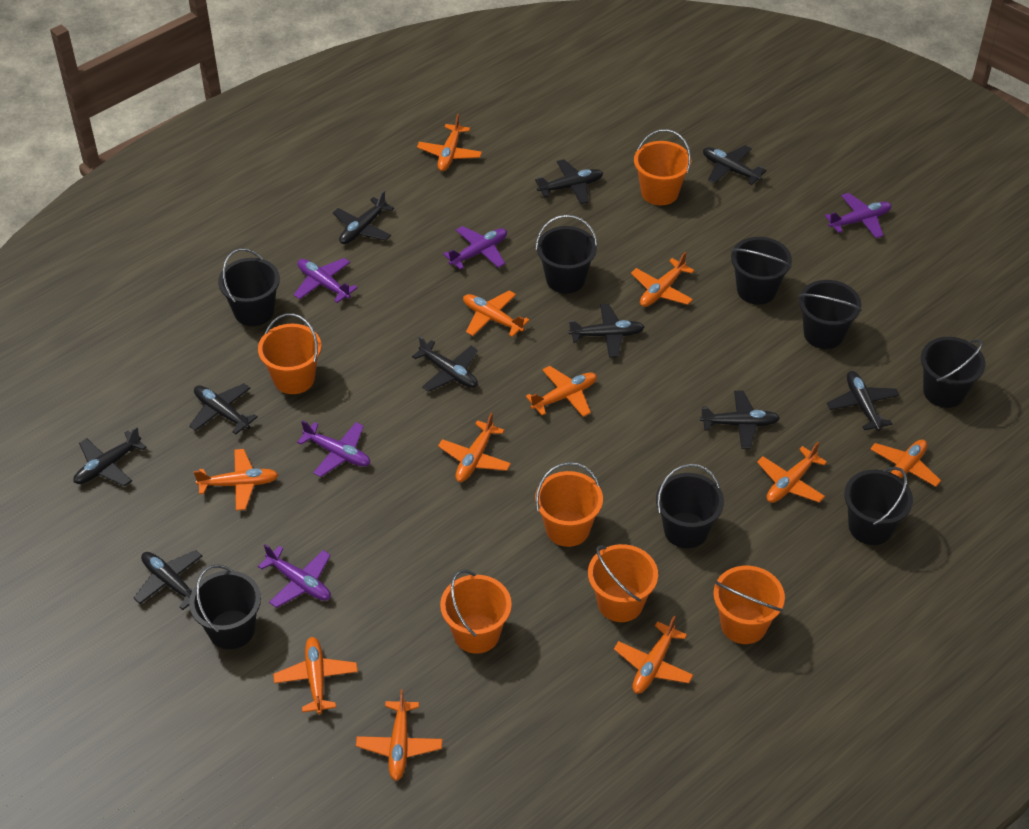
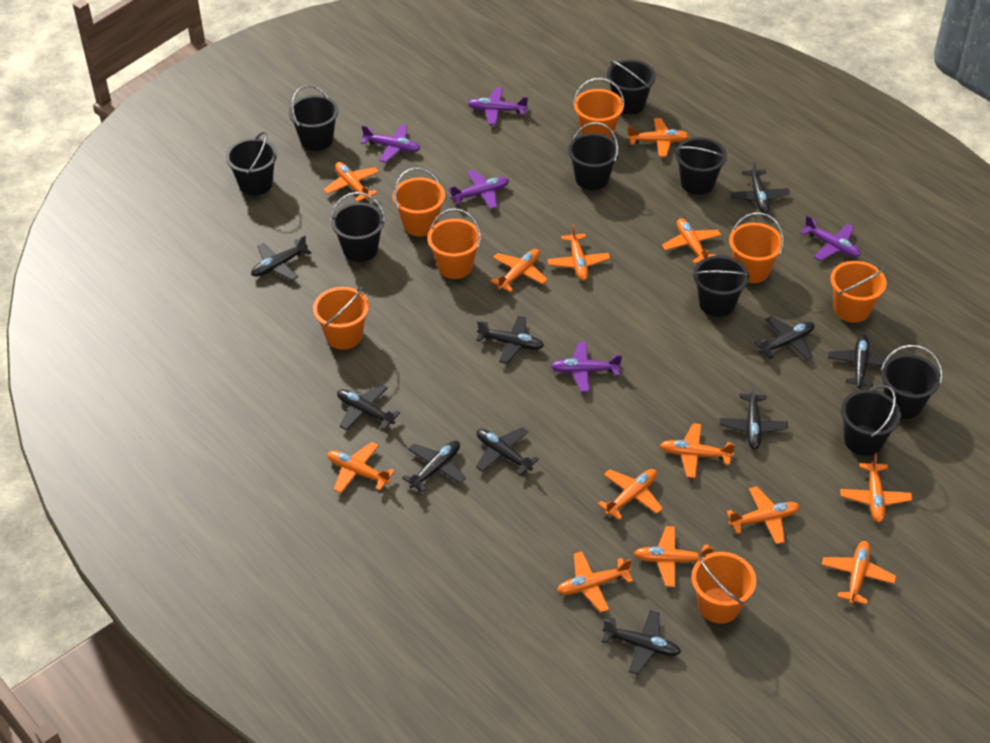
black bucket: [189,565,261,649] [218,248,280,326] [535,215,598,294] [656,464,724,548] [731,237,792,305] [798,280,862,349] [844,467,913,545] [921,337,985,408] = 8 -> [226,132,277,195] [289,85,339,151] [330,192,385,262] [568,122,619,190] [607,60,656,115] [675,137,727,195] [692,255,750,317] [841,385,901,456] [881,345,942,419] = 9
orange bucket: [258,313,321,394] [440,569,512,654] [535,462,603,547] [588,544,658,622] [634,129,691,205] [713,566,785,644] = 6 -> [313,287,369,349] [393,167,445,236] [427,208,481,279] [573,78,625,138] [691,552,756,624] [729,213,784,283] [830,261,887,323] = 7
orange plane: [194,449,278,511] [273,637,358,714] [356,689,443,781] [417,114,482,171] [438,413,511,482] [463,290,530,337] [526,366,597,417] [614,616,693,694] [631,252,695,307] [757,442,827,503] [870,439,941,487] = 11 -> [324,162,379,202] [327,442,395,493] [490,249,548,292] [547,224,610,281] [557,551,633,612] [598,469,663,520] [627,118,689,157] [634,526,714,587] [660,423,735,478] [662,218,721,264] [726,487,800,544] [822,541,896,605] [840,453,912,523] = 13

